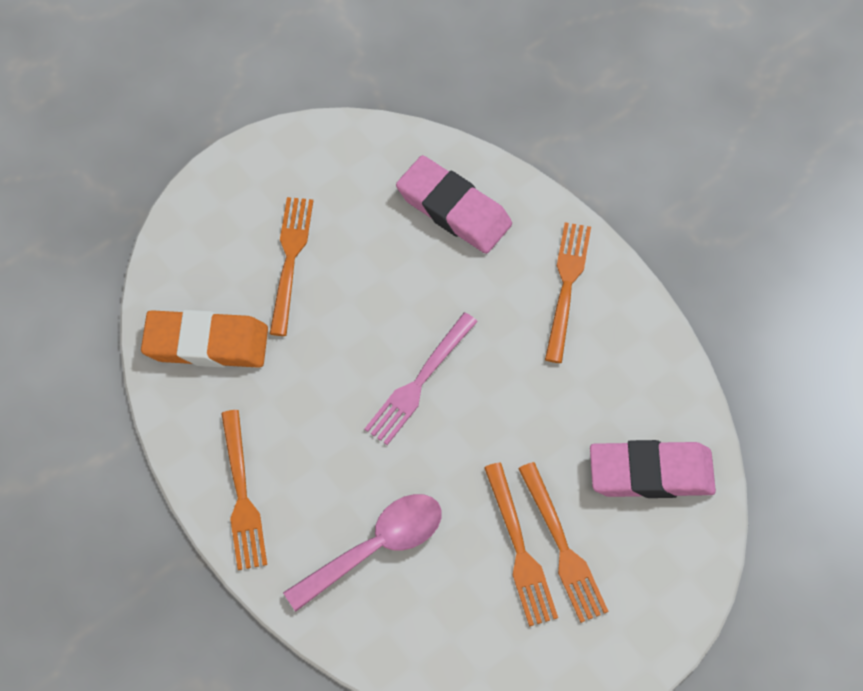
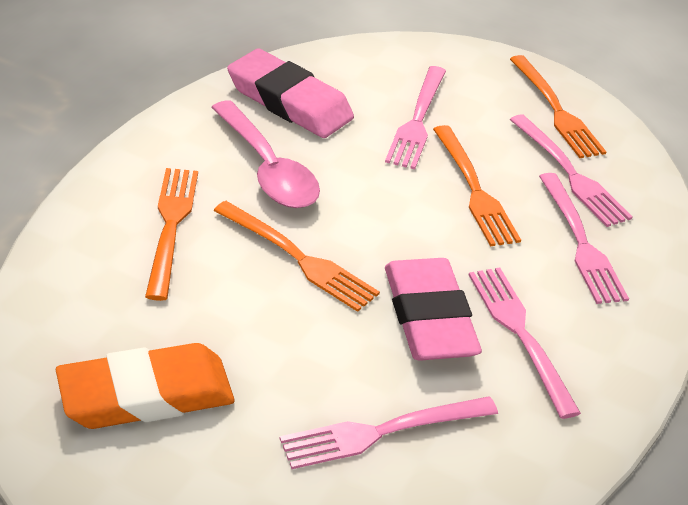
orange fork: [221,410,267,570] [270,197,313,336] [484,462,558,627] [518,462,608,623] [545,222,591,363] = 5 -> [145,168,198,301] [213,201,380,312] [433,125,521,246] [510,55,606,158] = 4
pink fork: [364,313,478,445] = 1 -> [279,396,498,469] [385,66,446,169] [469,267,581,419] [510,114,632,227] [539,173,629,304] = 5

